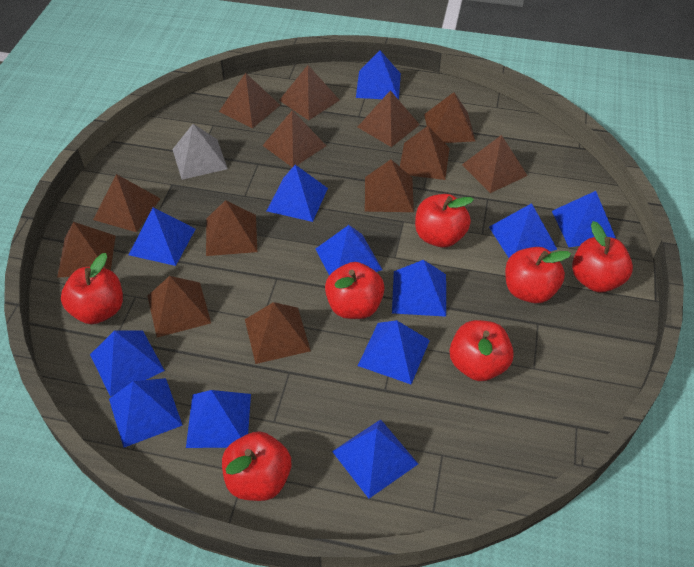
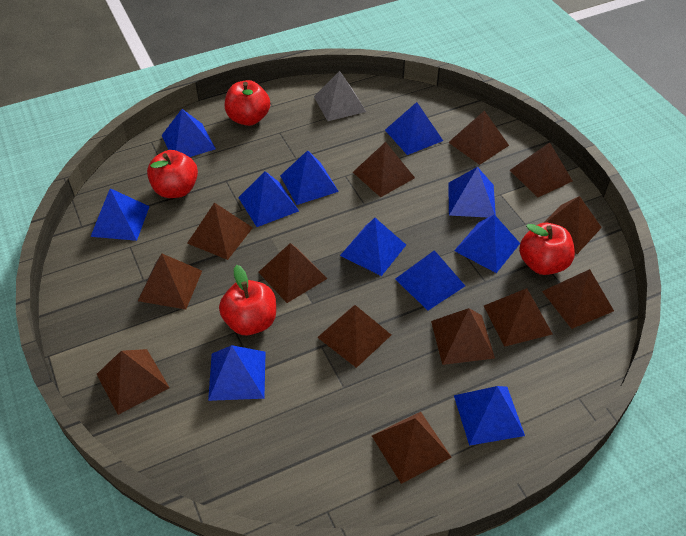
blue pyramid: [90,330,165,397] [109,378,183,448] [129,207,195,266] [186,390,251,448] [267,165,328,222] [316,225,382,276] [332,419,418,498] [356,50,401,100] [358,320,430,384] [392,260,446,317] [489,203,557,258] [552,191,616,247] = 12 -> [90,188,150,241] [162,109,216,157] [208,345,266,401] [238,171,299,227] [280,150,339,205] [340,218,406,276] [385,102,443,155] [395,250,465,310] [448,167,496,218] [454,214,520,273] [454,386,525,446] = 11
red apple: [61,253,123,324] [222,431,291,501] [325,262,385,319] [415,194,474,248] [450,320,514,381] [505,247,571,303] [572,221,633,292] = 7 -> [147,150,198,198] [219,265,276,335] [225,80,270,126] [519,223,575,275] = 4

